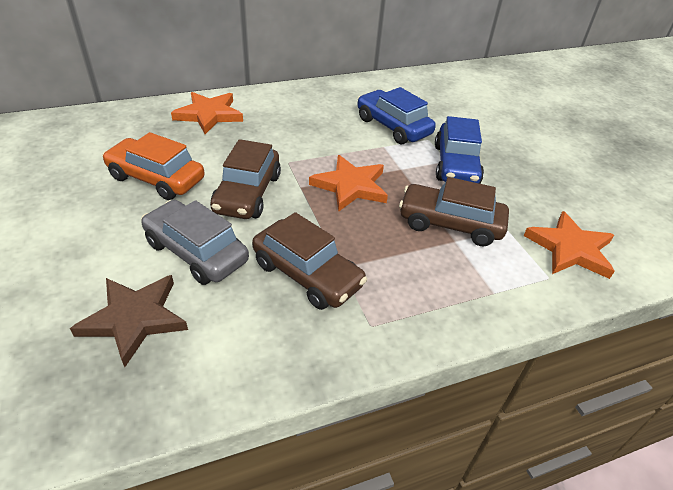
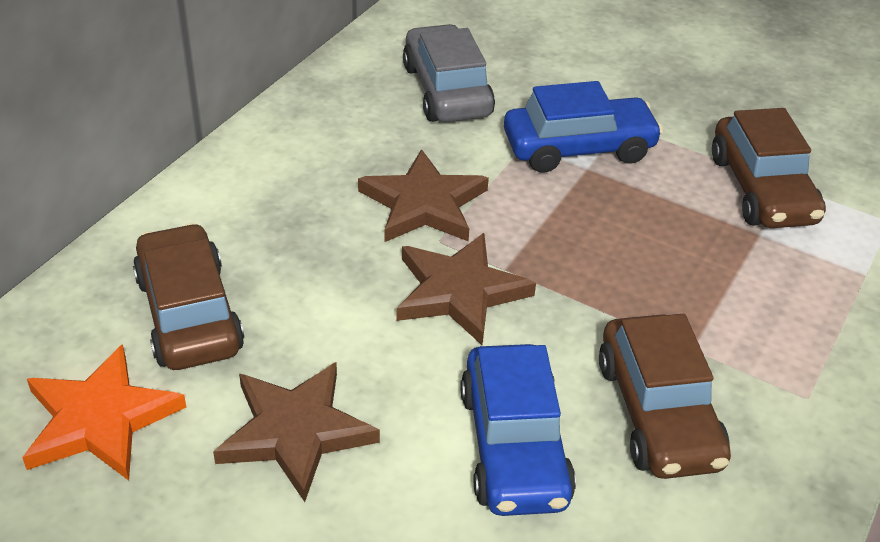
brown star: [70,275,188,367] = 1 -> [213,362,380,502] [358,149,489,242] [396,233,536,345] = 3
orange car: [102,132,205,200] = 1 -> none = 0
orange star: [171,92,243,134] [309,155,388,212] [524,211,615,279] = 3 -> [22,344,186,481] = 1

